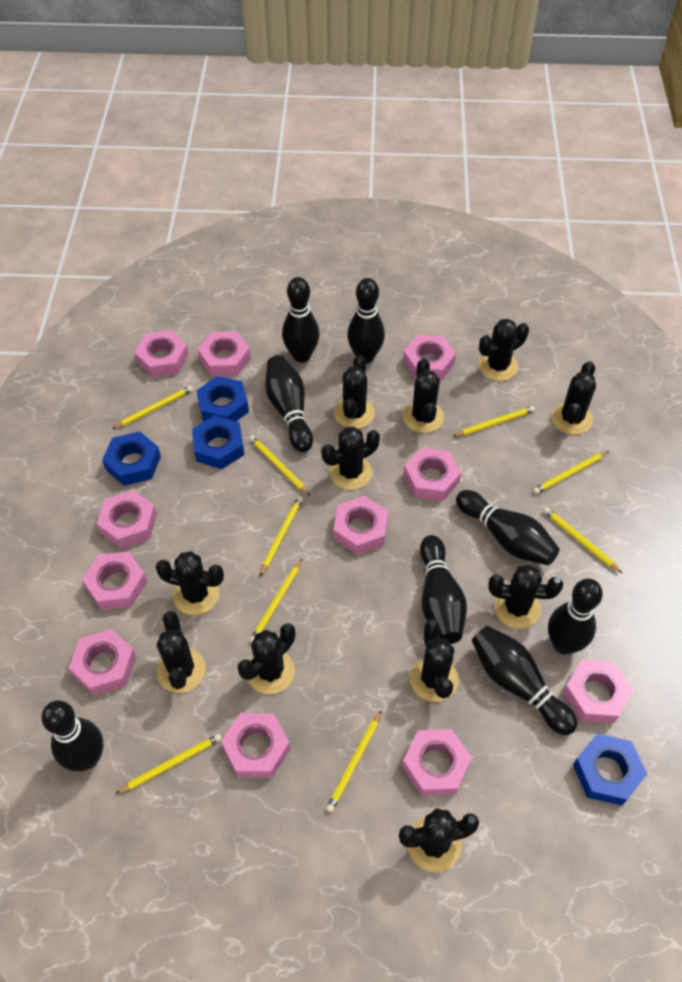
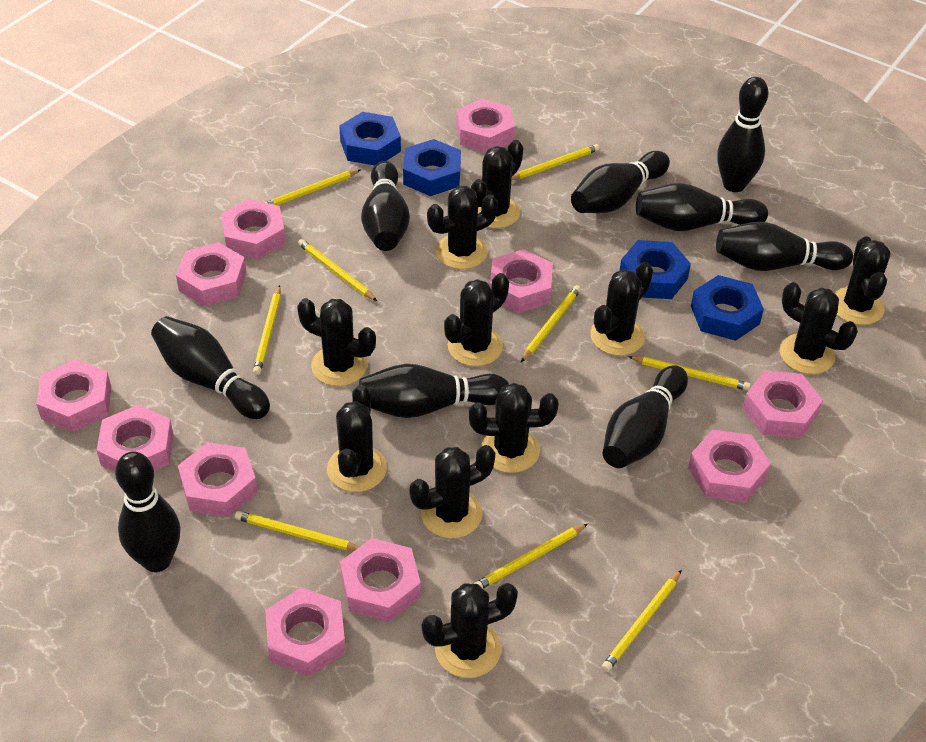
black bowling pin: [42,700,103,771] [265,355,313,452] [282,277,319,363] [347,278,385,363] [420,535,467,644] [456,490,559,565] [472,625,577,735] [548,579,603,655] = 8 -> [115,451,180,572] [151,316,270,419] [359,364,509,418] [361,161,410,251] [571,151,670,213] [603,365,688,468] [636,183,768,231] [716,222,853,271] [717,77,768,192] = 9

